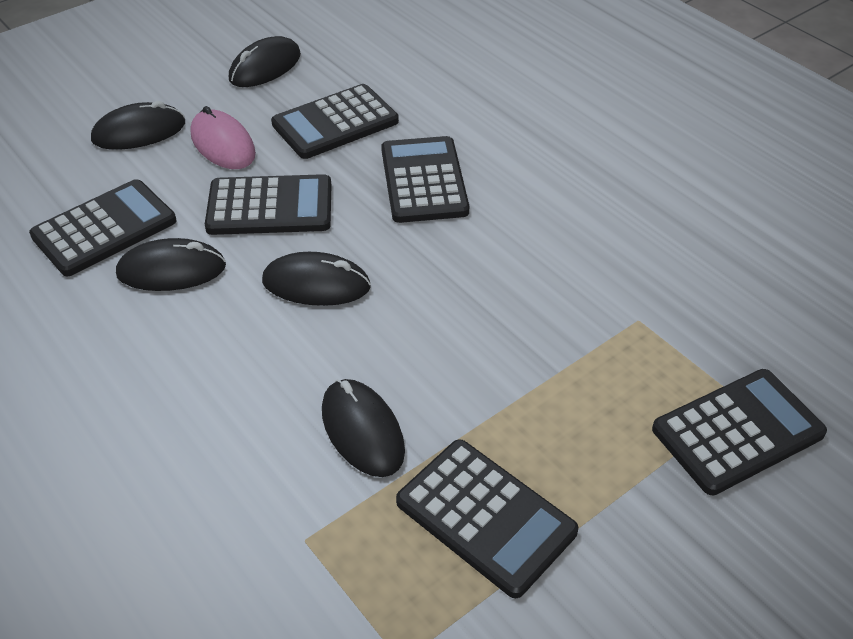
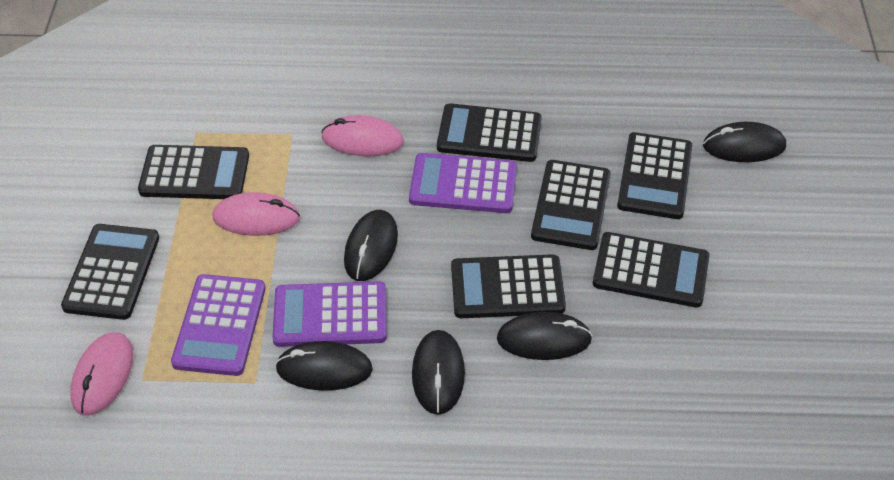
black calculator: [29,179,176,276] [205,174,331,235] [271,84,399,159] [381,136,469,223] [396,439,578,598] [652,369,827,495] = 6 -> [61,224,159,320] [138,145,249,199] [437,103,542,162] [451,254,566,318] [531,160,611,250] [593,232,710,308] [617,132,692,219] = 7
pink mouse: [190,106,256,169] = 1 -> [70,332,133,415] [213,192,300,236] [321,115,404,156] = 3
purple calculator: none = 0 -> [171,274,266,376] [272,281,387,347] [409,153,517,213] = 3

